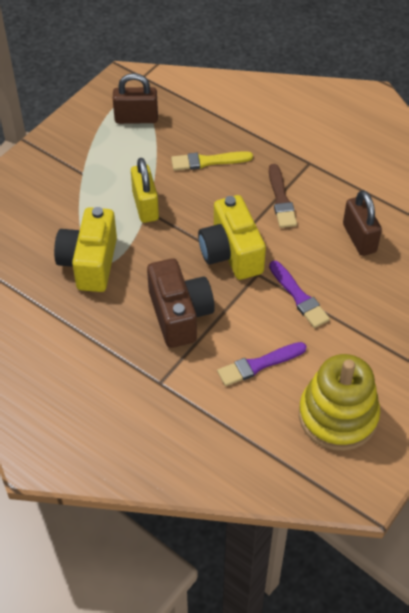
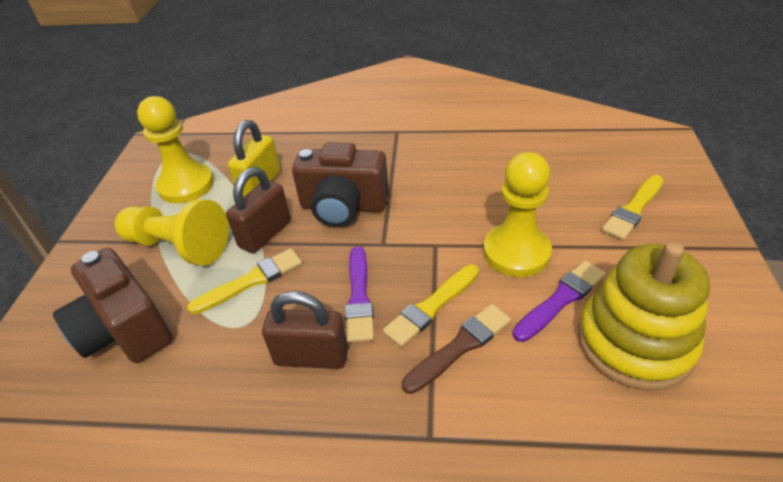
brown camera: [147,258,215,348] = 1 -> [53,248,172,363] [292,142,389,227] = 2
yellow brush: [171,151,253,171] = 1 -> [187,248,302,315] [383,264,479,347] [602,175,664,240] = 3
yellow camera: [54,207,117,292] [198,195,266,280] = 2 -> none = 0
yellow pawn: none = 0 -> [115,199,229,266] [137,96,214,204] [483,152,552,277] = 3

